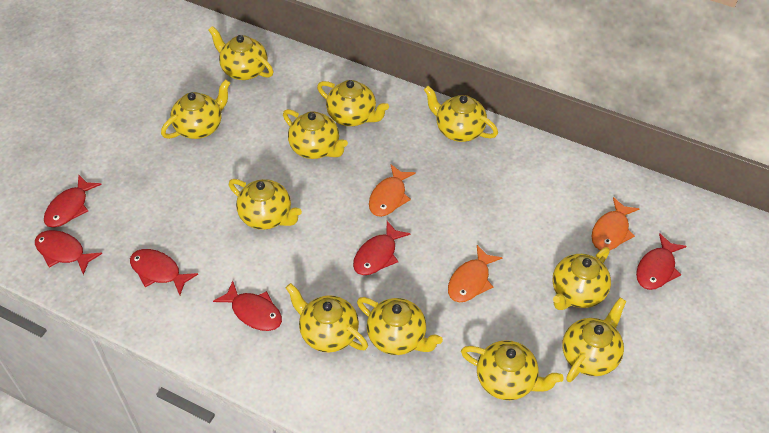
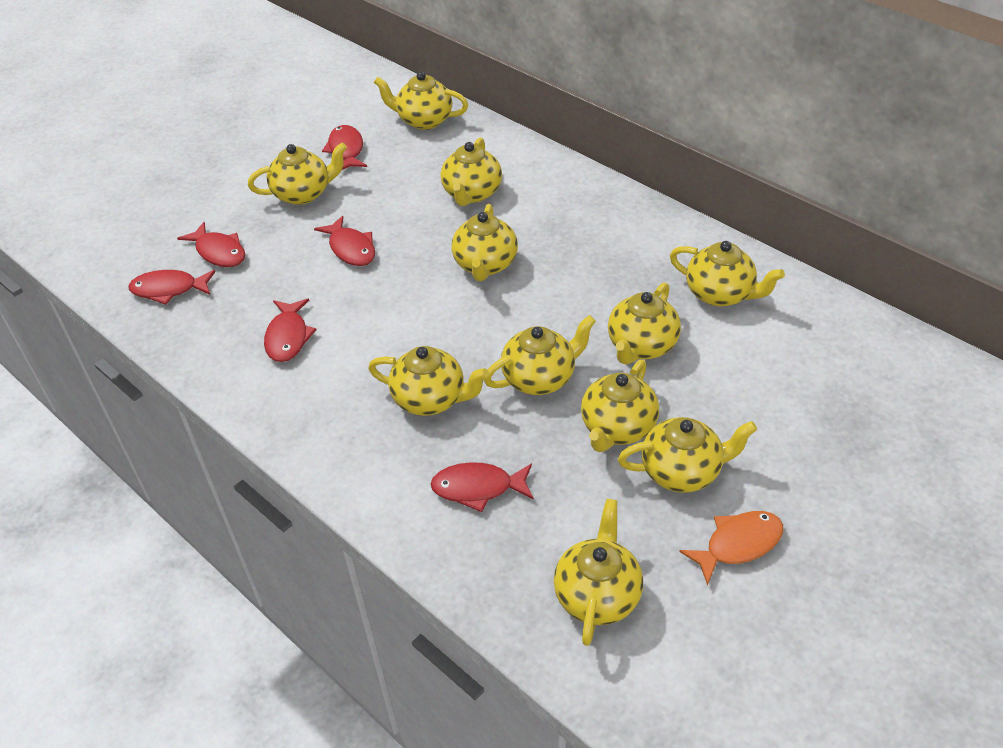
orange fish: [369,164,416,217] [448,245,502,302] [591,197,639,250] = 3 -> [679,511,783,585] = 1

